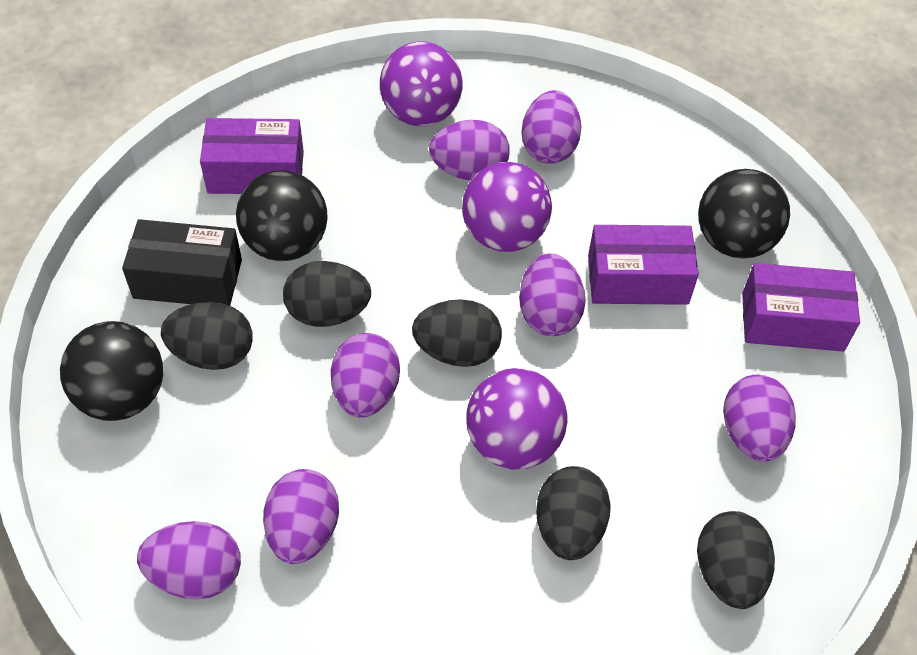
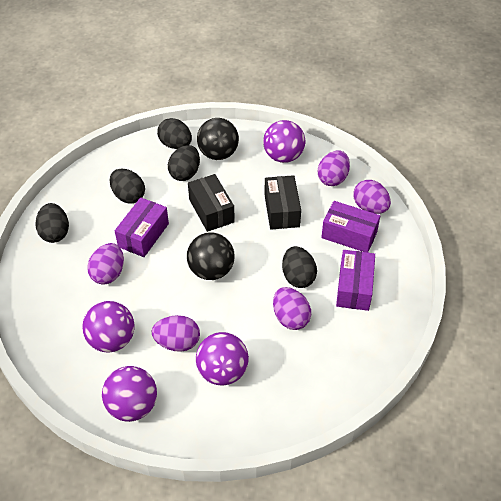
black ball: [60,321,163,421] [236,171,328,261] [698,169,790,259] = 3 -> [187,232,235,280] [197,118,239,160] = 2
black box: [122,219,242,306] = 1 -> [188,174,235,232] [264,175,301,230] = 2
purple ball: [380,42,462,126] [462,162,552,252] [466,368,567,469] = 3 -> [82,301,135,352] [102,366,157,422] [196,332,249,385] [263,120,305,163] = 4
purple egg: [137,521,241,599] [263,469,339,564] [331,333,400,418] [429,120,510,180] [519,253,586,336] [521,90,581,164] [723,375,796,462] = 7 -> [87,243,124,285] [152,315,200,352] [273,287,311,330] [318,151,350,186] [353,180,391,214] = 5

